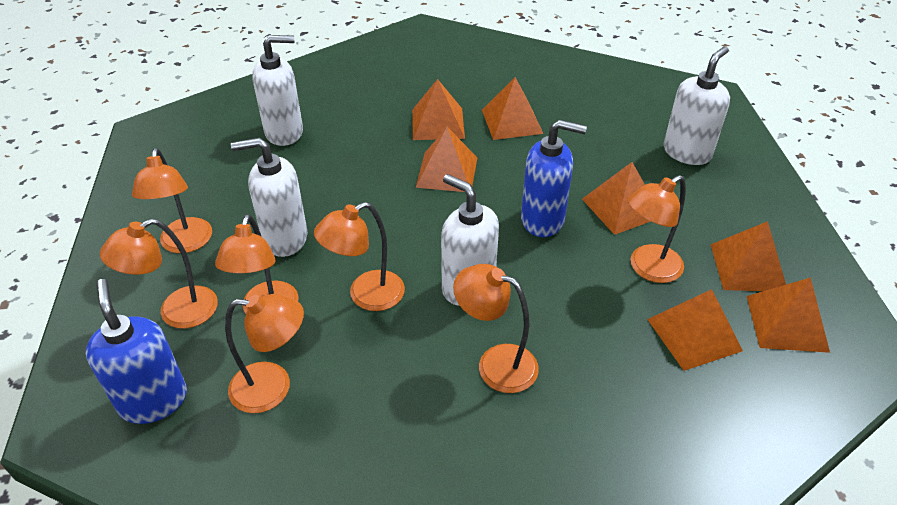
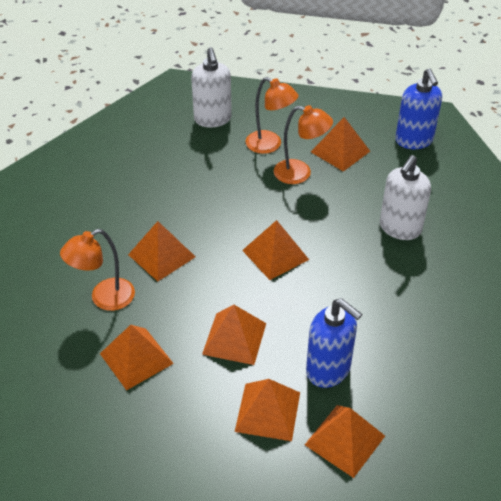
orange lamp: [100,219,218,329] [132,148,212,253] [215,214,299,314] [225,294,304,413] [314,202,405,311] [453,264,539,393] [627,175,686,283] = 7 -> [60,229,135,311] [246,77,298,154] [274,105,333,184] = 3
white soap dispenser: [231,137,307,257] [252,35,303,146] [441,174,499,306] [664,46,730,165] = 4 -> [191,47,232,127] [380,155,431,240] = 2

